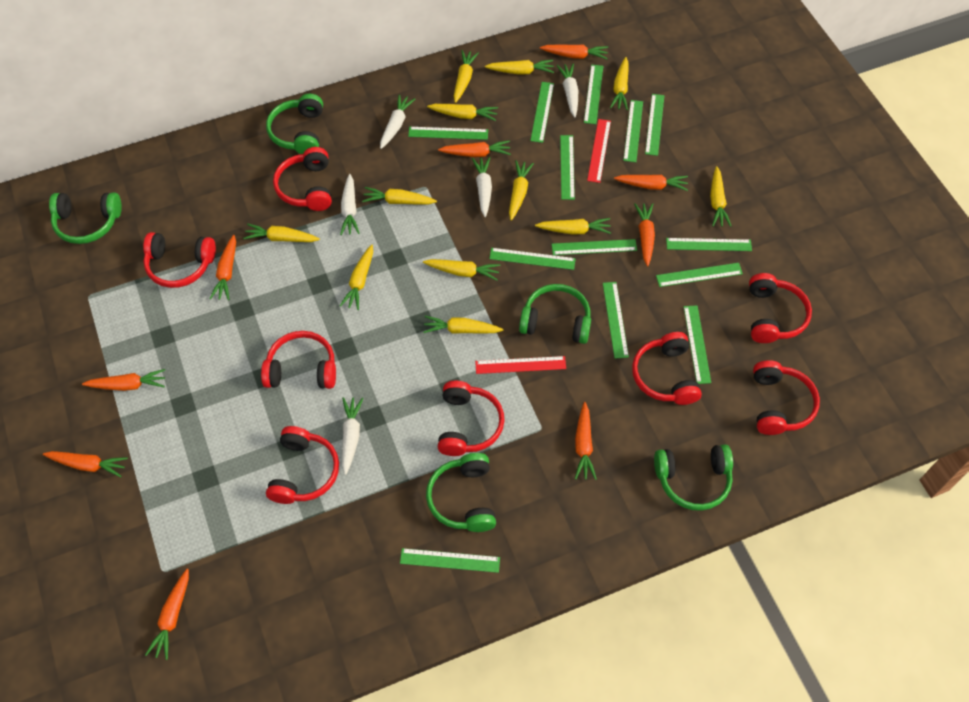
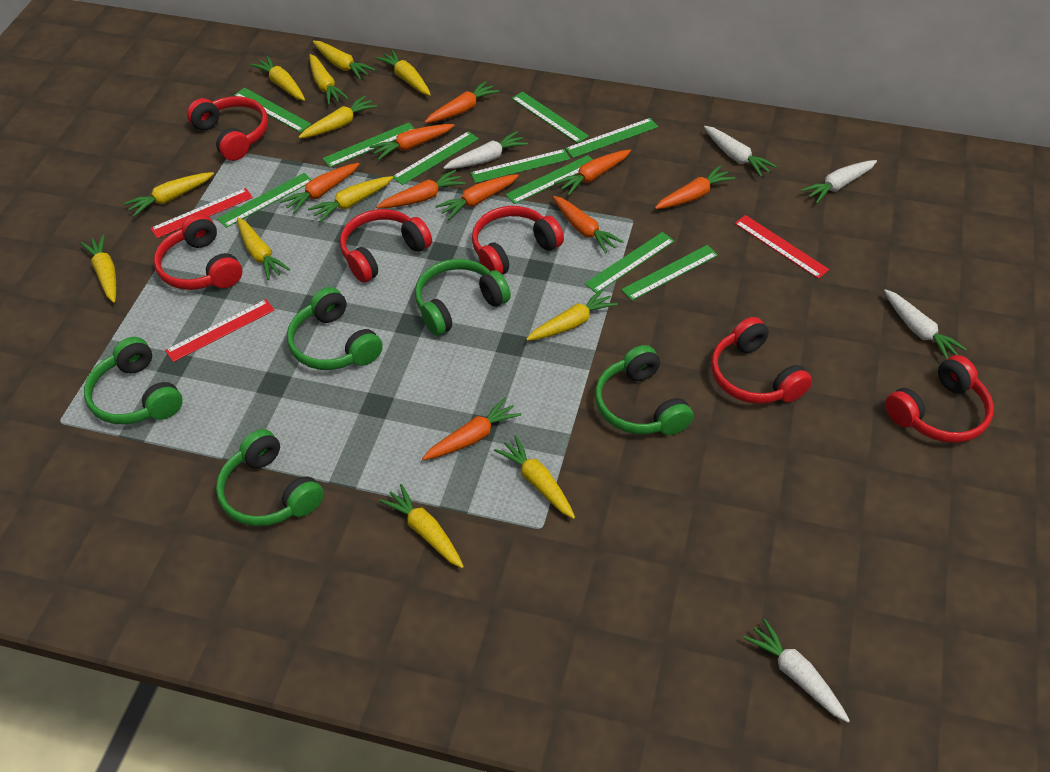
green ruler: [400,548,500,573] [408,127,488,140] [489,248,576,270] [530,82,554,143] [552,239,637,255] [560,135,575,200] [584,64,603,124] [603,282,629,359] [623,100,643,162] [645,94,664,156] [656,263,743,287] [666,238,752,251] [684,305,711,384] = 13 -> [217,173,312,228] [234,88,311,132] [323,123,415,167] [393,131,479,185] [470,149,570,183] [505,155,593,204] [512,91,589,143] [565,118,658,158] [585,232,674,293] [621,245,718,301] = 10
red headphones: [143,232,216,288] [261,331,336,389] [266,426,339,504] [273,147,332,211] [438,381,505,456] [632,332,702,405] [749,273,812,343] [753,360,820,435] = 8 -> [154,214,242,290] [187,96,268,161] [340,209,432,283] [472,206,564,274] [711,317,812,404] [885,355,994,443] = 6
red ruler: [475,356,566,374] [587,119,611,183] = 2 -> [150,188,253,238] [165,299,275,362] [734,215,829,279] = 3

